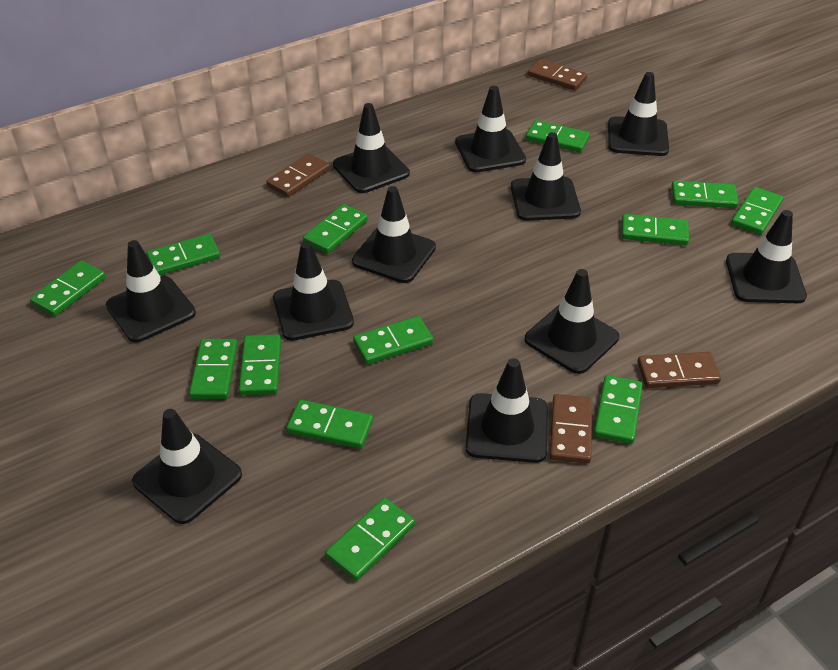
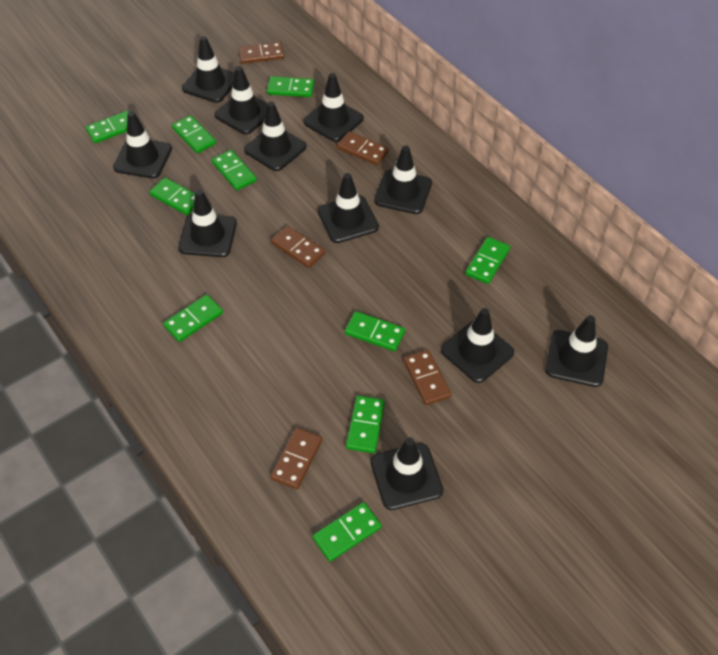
brown domino: [266,153,330,197] [527,59,587,90] [550,394,592,464] [637,352,721,388] = 4 -> [238,41,284,64] [270,427,322,489] [271,225,325,268] [337,131,389,165] [403,350,451,405] = 5
green domino: [30,261,106,316] [146,234,220,275] [189,339,238,399] [239,335,281,395] [286,400,373,449] [303,204,368,254] [325,498,415,581] [353,316,433,365] [526,120,590,153] [594,375,643,444] [622,214,689,245] [671,181,738,208] [731,187,783,235] = 13 -> [85,111,129,143] [149,177,195,215] [163,294,223,342] [172,115,216,153] [212,150,257,191] [267,76,314,97] [312,502,382,562] [345,311,405,351] [346,396,385,453] [465,237,510,284] = 10

